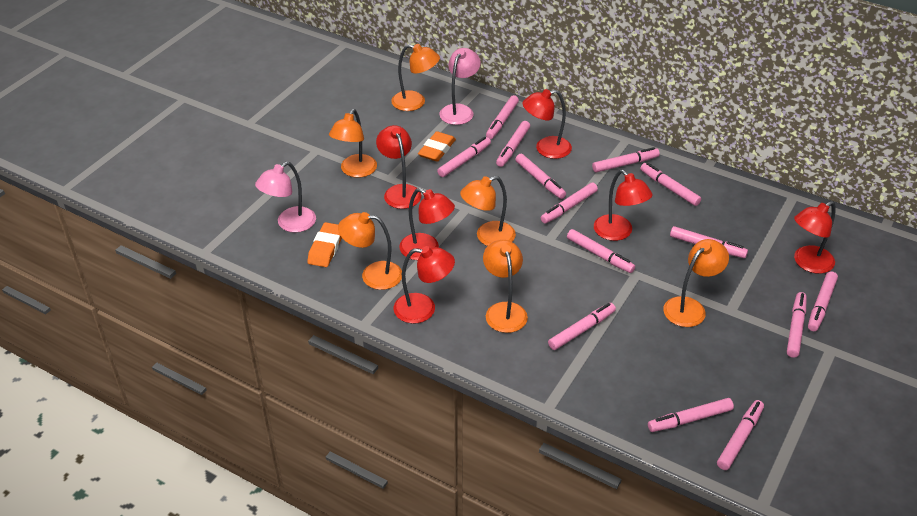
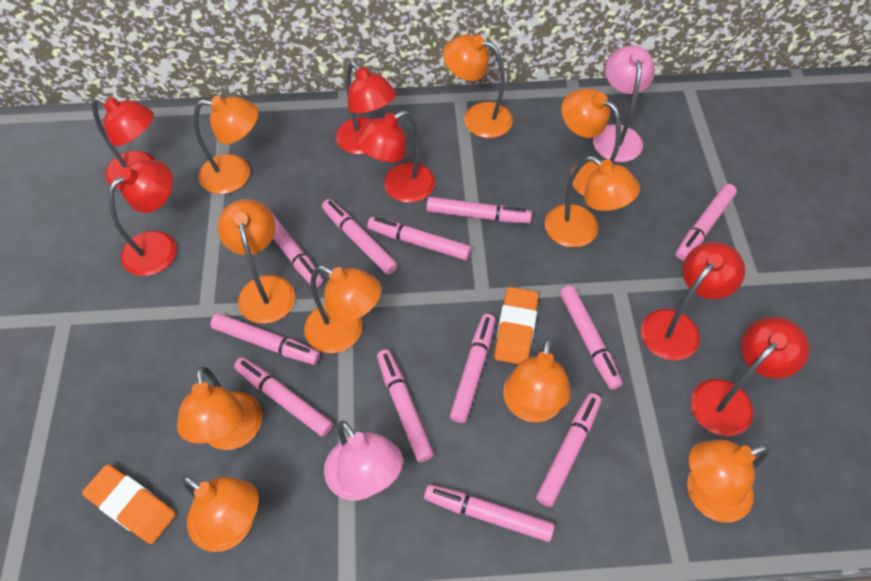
orange lamp: [329,109,377,178] [338,212,402,290] [391,44,440,111] [460,176,516,246] [483,240,528,333] [663,239,729,327] = 6 -> [177,366,262,450] [181,476,259,552] [193,96,258,194] [217,199,295,324] [304,266,381,353] [443,34,513,138] [503,338,571,422] [545,156,640,247] [561,88,621,196] [687,440,770,523] = 10
pink marker: [437,137,491,177] [486,95,519,139] [496,121,530,167] [515,154,566,199] [541,183,598,224] [548,303,616,350] [567,229,635,273] [592,147,660,172] [640,163,701,206] [648,398,734,432] [670,226,748,258] [717,400,764,470] [787,292,807,358] [808,271,838,331] = 14 -> [210,313,320,365] [234,357,333,437] [268,208,323,288] [322,199,398,275] [367,217,471,260] [377,350,434,462] [424,484,555,542] [426,197,532,224] [450,314,495,423] [536,393,601,507] [560,286,622,390] [676,184,737,261] = 12

